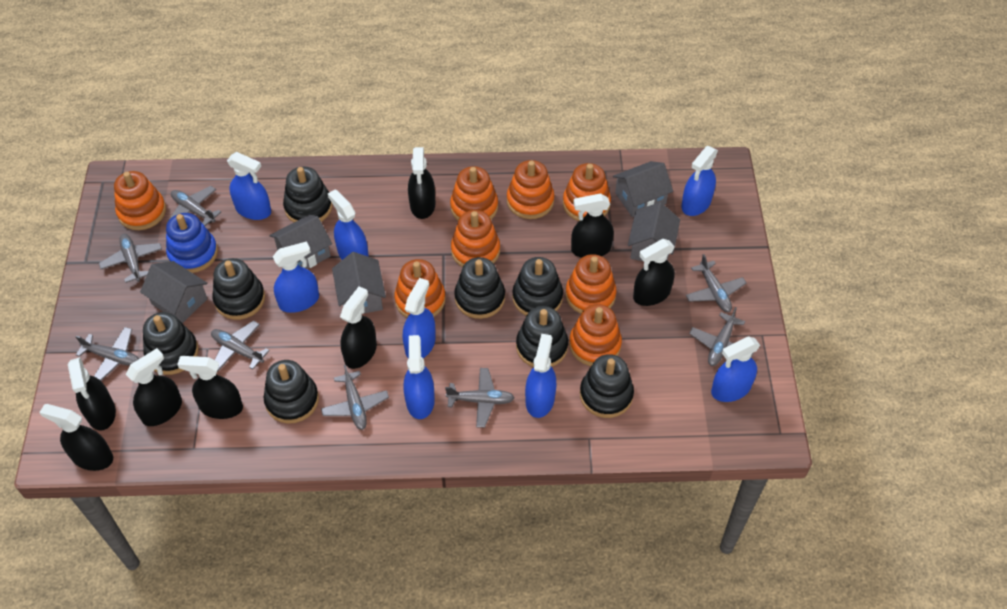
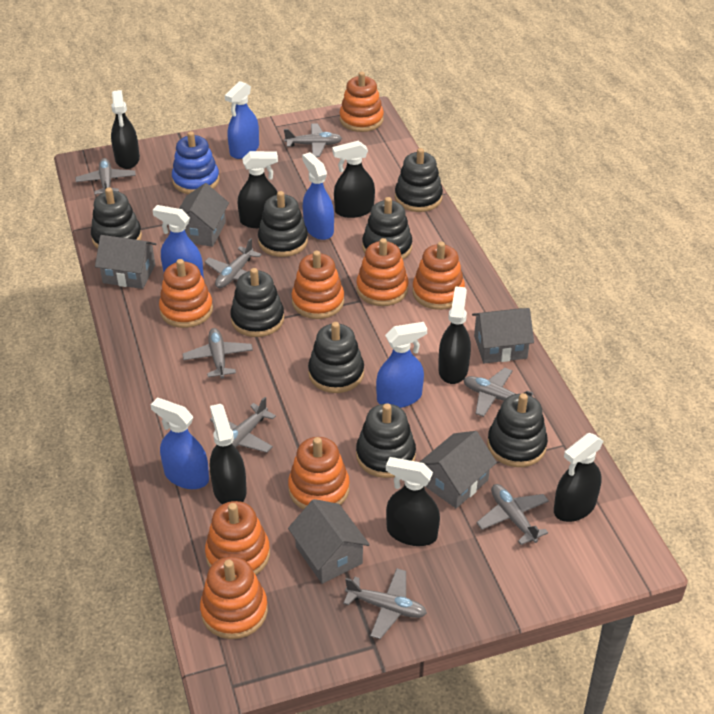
black spray bottle: [39,404,113,471] [68,357,116,431] [126,348,182,426] [177,356,243,419] [340,287,377,369] [408,147,435,219] [571,194,614,258] [633,239,675,306] = 8 -> [111,90,140,169] [210,404,247,504] [237,151,278,228] [332,141,375,218] [386,457,440,546] [438,286,471,384] [554,433,603,522] = 7
blue spray bottle: [227,152,271,220] [273,241,319,313] [328,189,369,260] [403,278,436,358] [403,335,435,419] [525,334,556,418] [682,146,718,216] [711,337,760,402] = 8 -> [150,398,209,489] [152,205,204,279] [225,81,259,159] [302,152,334,240] [376,322,427,408] = 5

